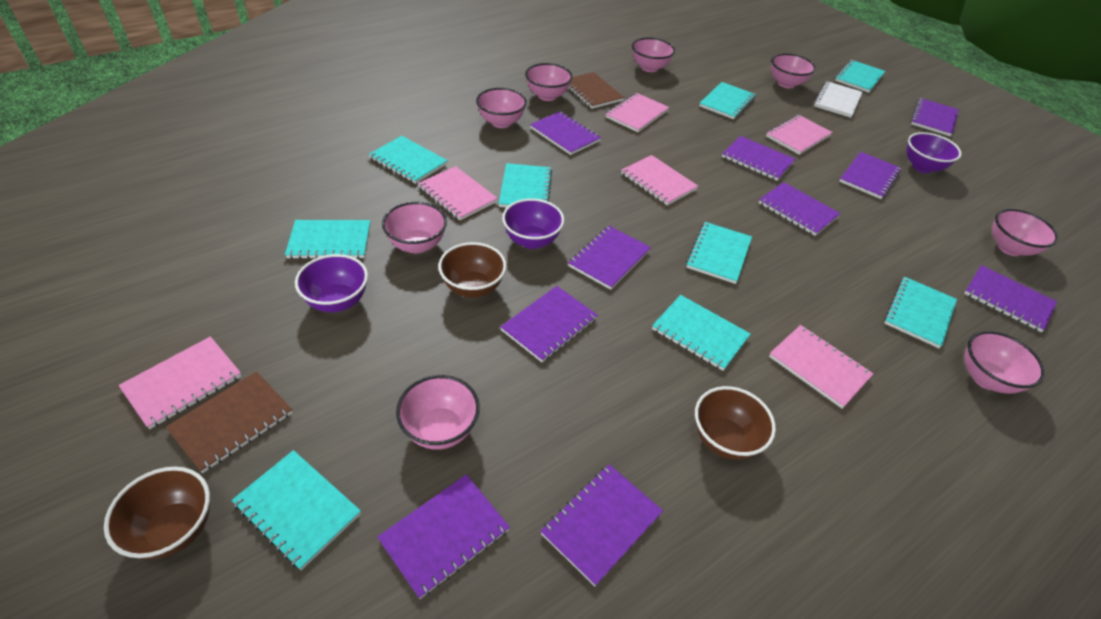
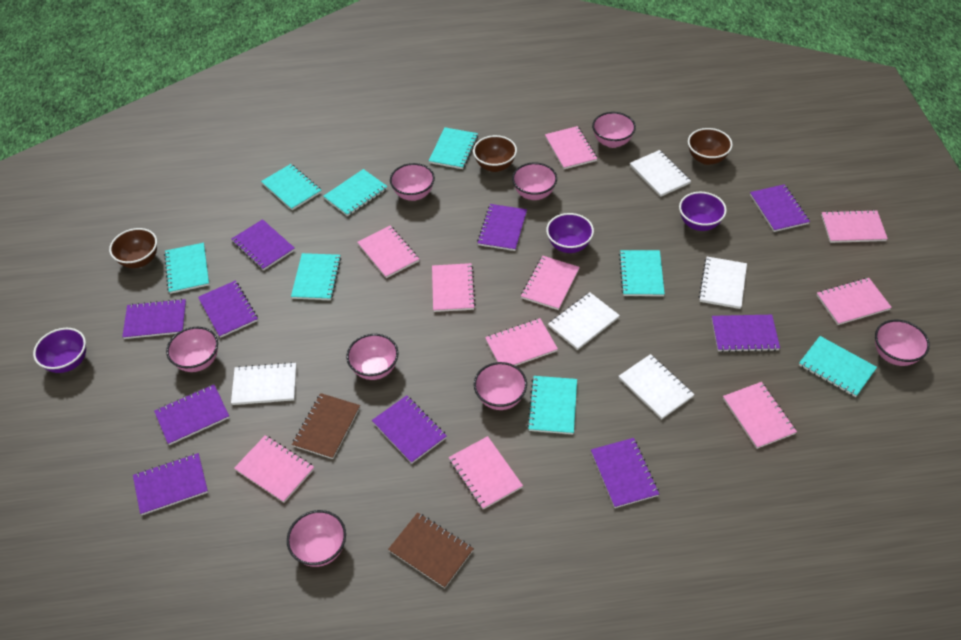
pink notebook: [119,336,241,429] [418,166,498,220] [606,93,669,132] [621,155,698,205] [766,115,833,155] [769,325,873,408] = 6 -> [234,435,314,503] [357,226,419,278] [432,263,476,312] [449,436,523,510] [485,318,558,366] [521,256,580,310] [545,126,598,169] [723,382,797,449] [817,278,892,325] [821,210,888,243] = 10
turquoise notebook: [231,450,361,570] [285,220,370,259] [369,136,448,184] [499,163,552,208] [652,295,751,371] [686,222,752,284] [699,82,756,119] [835,60,885,93] [884,277,957,348] = 9 -> [164,243,209,294] [261,164,322,210] [291,253,341,300] [323,169,388,216] [429,127,478,169] [527,376,577,434] [619,250,665,296] [799,336,877,397] = 8
white notebook: [814,81,863,118] = 1 -> [231,362,296,405] [548,292,620,350] [619,354,695,419] [630,150,691,197] [699,257,747,309] = 5

